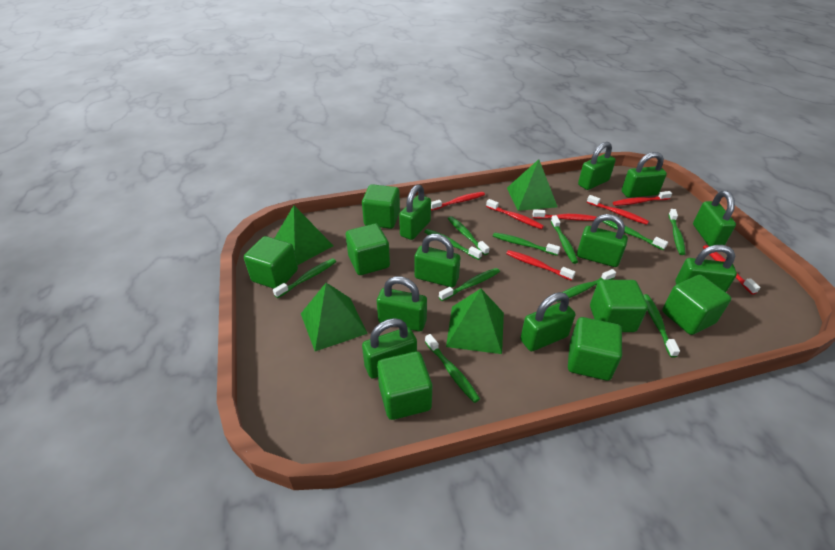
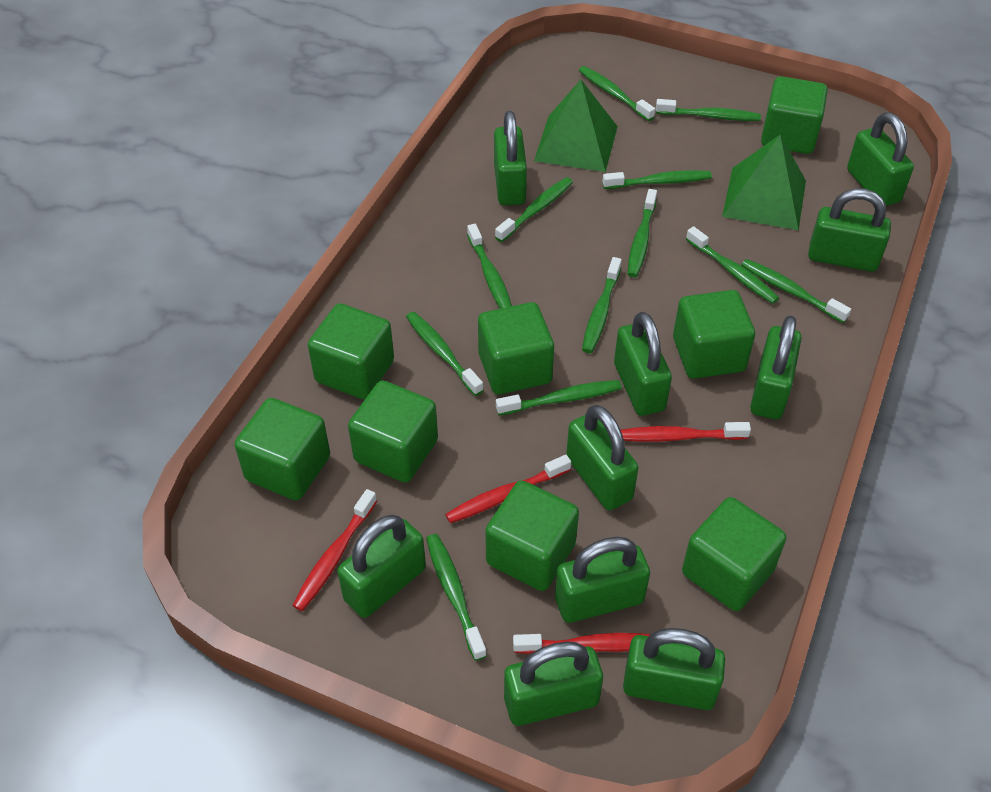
green cube: [244,236,298,289] [346,224,390,275] [362,184,400,229] [377,351,432,420] [568,317,622,381] [590,280,648,332] [662,275,731,335] = 7 -> [234,398,330,500] [308,303,394,399] [348,380,438,483] [478,302,554,394] [485,481,579,591] [673,290,755,379] [682,497,786,611] [761,76,828,154] = 8
green pyramid: [274,205,334,265] [301,283,368,351] [446,289,504,354] [507,159,558,211] = 4 -> [534,80,618,172] [722,135,806,230] = 2
green toothbrush: [273,258,336,298] [424,229,482,260] [425,334,480,403] [439,268,500,301] [448,216,489,255] [493,232,560,256] [551,215,578,264] [556,269,616,302] [602,220,668,250] [644,294,680,358] [668,209,685,255] = 11 -> [406,312,484,396] [426,534,487,661] [467,224,512,309] [495,177,573,242] [496,380,622,415] [579,66,655,121] [582,257,622,353] [602,170,712,189] [627,189,657,277] [656,99,761,121] [686,226,779,304] [741,259,851,323] = 12
red toothbrush: [431,192,485,210] [486,199,544,229] [506,250,575,281] [532,210,597,221] [587,195,649,225] [613,191,672,206] [703,245,761,295] = 7 -> [292,489,377,611] [445,455,571,523] [513,633,651,654] [621,422,751,442] = 4

